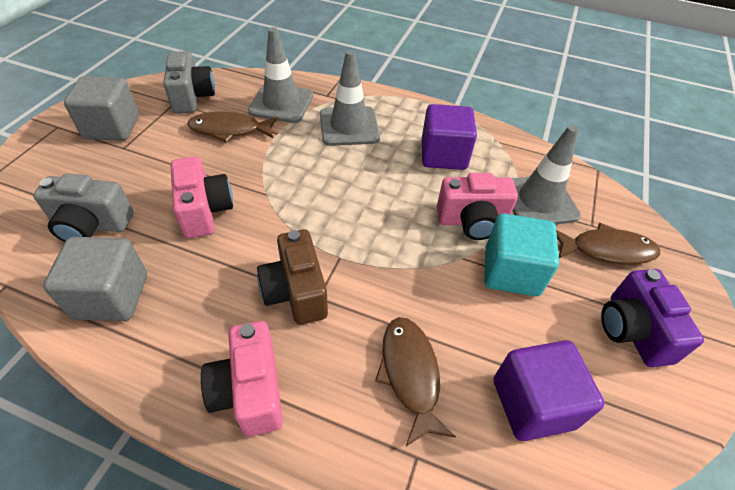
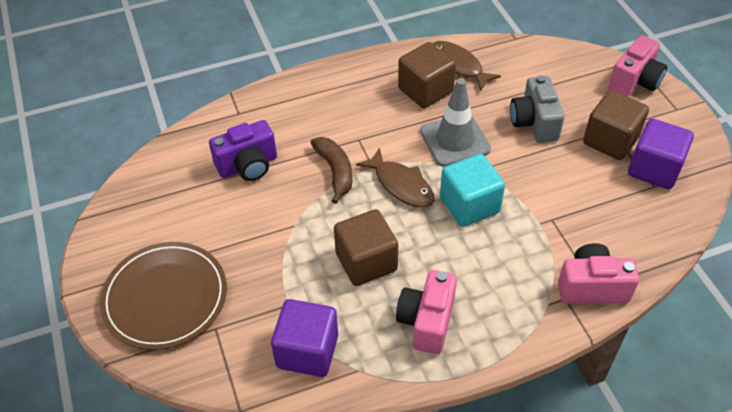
brown banana: none = 0 -> [311,137,352,204] = 1
brown camera: [257,229,328,325] = 1 -> none = 0
brown cube: none = 0 -> [334,209,398,286] [398,42,456,108] [583,90,649,160] = 3
brown fish: [187,112,278,143] [375,317,456,447] [556,223,660,265] = 3 -> [356,147,434,208] [433,41,501,91] = 2
brown plate: none = 0 -> [100,242,227,350] = 1
grey camera: [33,173,134,242] [163,51,215,114] = 2 -> [510,75,564,143] = 1
grey cube: [43,237,147,321] [64,76,139,141] = 2 -> none = 0
grey traffic cone: [248,27,313,123] [320,50,380,146] [512,125,581,225] = 3 -> [420,78,491,167] = 1

